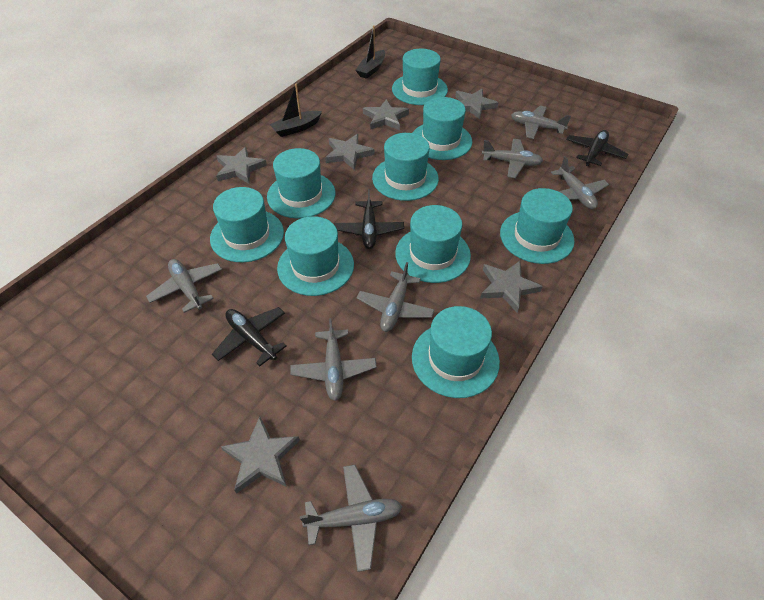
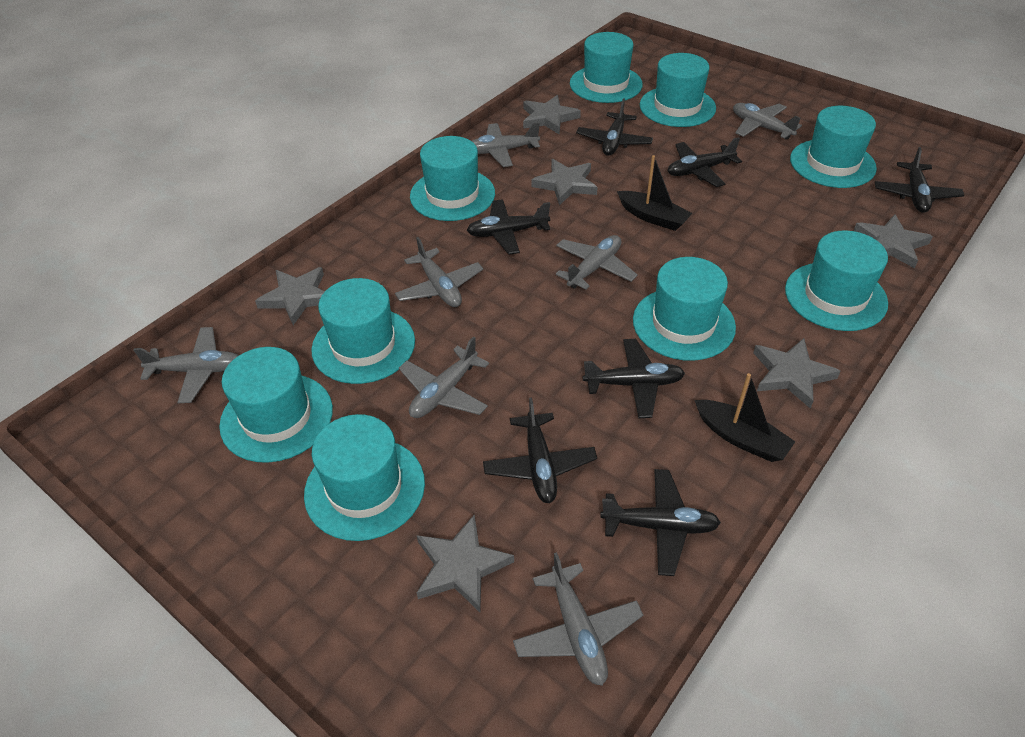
black plane: [212,307,286,366] [334,189,404,249] [566,130,629,166] = 3 -> [467,199,550,255] [483,397,597,503] [576,99,653,156] [583,339,685,418] [600,469,721,576] [668,137,742,187] [875,147,964,213] = 7

